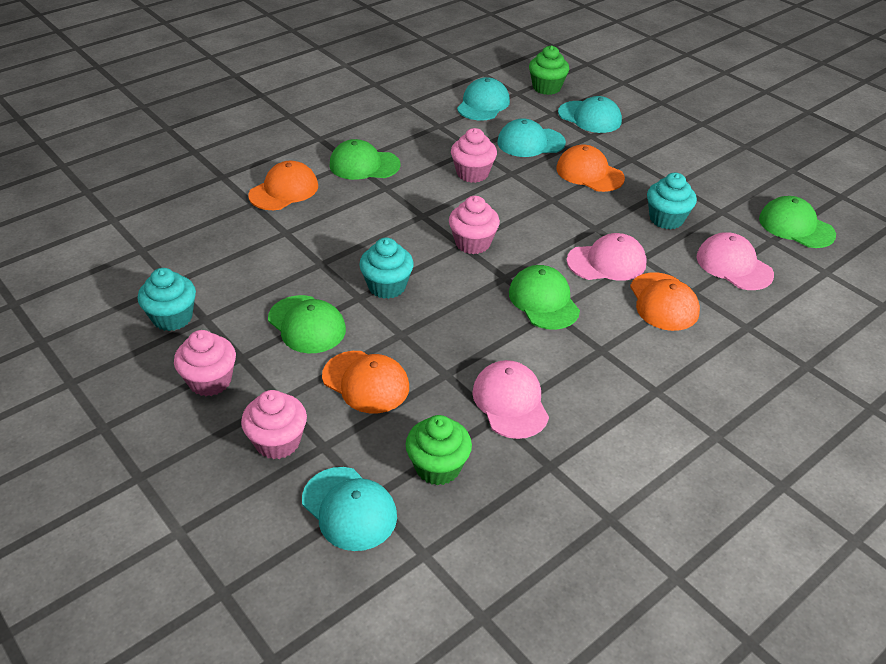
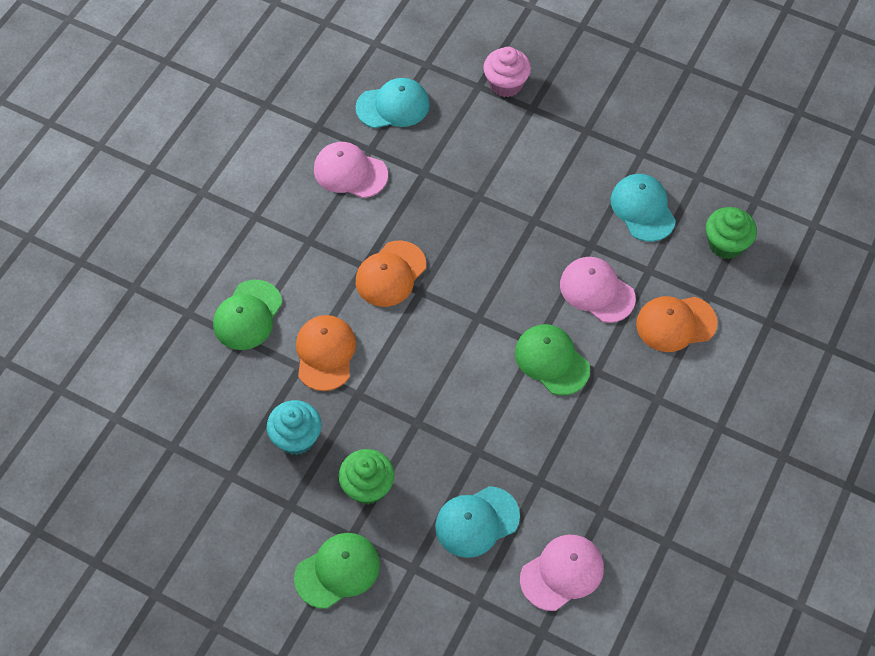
green cap: [268,295,346,354] [330,139,401,180] [509,265,580,330] [759,196,836,248] = 4 -> [213,280,282,350] [294,533,380,609] [515,324,590,395] = 3
orange cap: [248,161,318,210] [322,351,409,413] [556,144,625,192] [630,272,700,331] = 4 -> [296,315,356,391] [356,241,426,307] [636,296,718,352] = 3
pink cupcake: [174,330,236,396] [241,390,307,459] [449,196,500,254] [451,128,497,183] = 4 -> [483,47,531,97] = 1
turquoise cap: [302,467,397,551] [457,77,510,120] [497,118,566,157] [558,96,622,133] = 4 -> [356,78,430,128] [435,486,520,558] [611,174,676,242] = 3
turquoise cupcake: [138,268,196,331] [359,238,414,299] [647,173,697,229] = 3 -> [267,400,322,455] = 1

